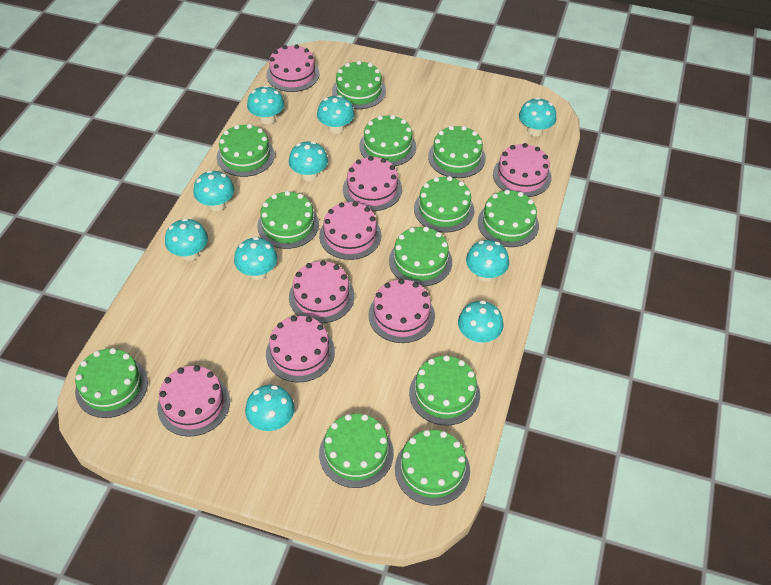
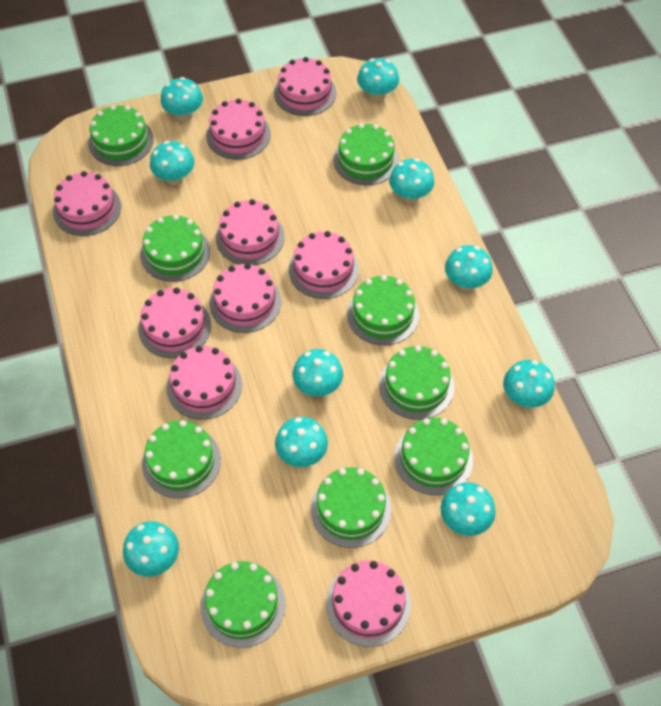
green cake: [75,348,148,418] [217,124,275,177] [257,191,319,249] [319,414,394,488] [332,60,386,109] [359,115,416,166] [389,227,452,287] [395,430,470,505] [409,355,480,426] [414,176,474,232] [428,126,486,178] [478,190,539,247] = 12 -> [88,105,153,166] [140,215,210,282] [142,420,221,498] [200,561,285,648] [311,467,391,548] [333,123,399,185] [347,275,419,345] [379,345,454,420] [394,417,473,495] = 9
pink cake: [157,365,230,437] [266,45,320,92] [266,316,335,382] [289,260,354,323] [319,202,381,260] [343,156,402,211] [368,279,435,343] [493,143,552,197] = 8 -> [53,171,121,236] [138,287,211,358] [167,346,242,420] [206,98,271,160] [209,263,281,333] [216,199,285,265] [274,57,336,116] [289,231,359,299] [326,561,411,647] = 9

